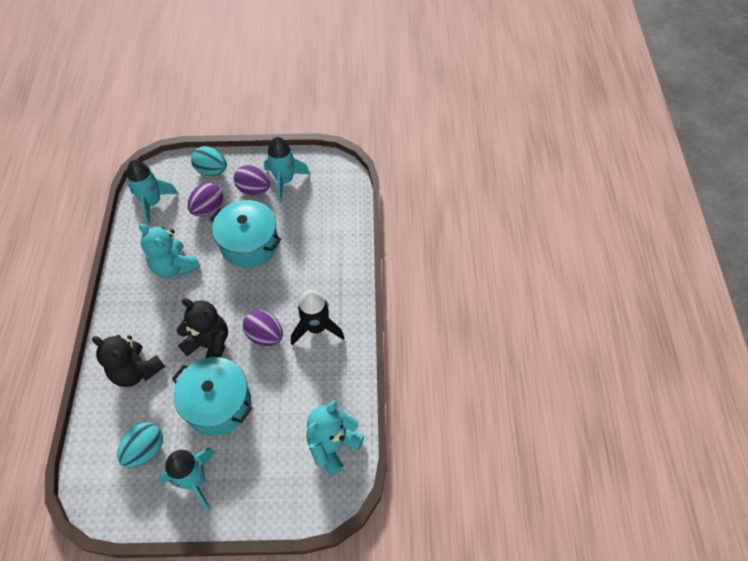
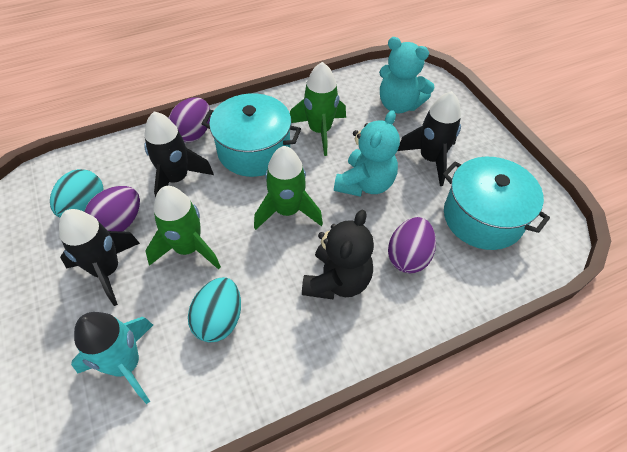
black rocket: [291,290,344,345] = 1 -> [59,209,140,306] [144,112,214,198] [397,91,461,186] = 3
black teddy bear: [92,335,165,387] [176,298,228,358] = 2 -> [302,210,374,300] = 1
green rocket: none = 0 -> [145,186,221,270] [254,146,323,230] [290,62,346,156] = 3
turquoise rocket: [127,160,178,225] [159,447,216,511] [264,137,310,202] = 3 -> [71,312,153,404] = 1

